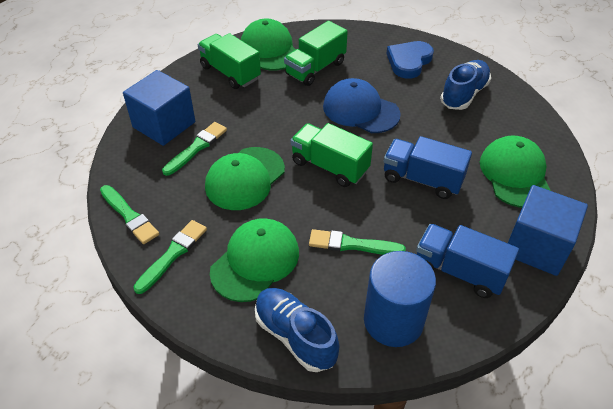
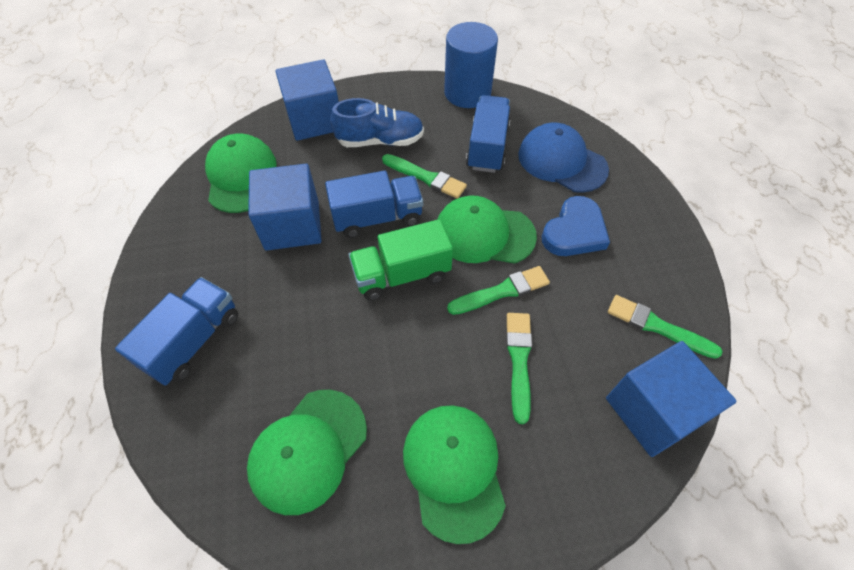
blue cube: [123,70,195,146] [508,185,588,276] = 2 -> [248,164,322,251] [275,59,339,141] [606,341,736,457] = 3
blue shoe: [255,288,339,372] [440,60,491,110] = 2 -> [330,98,424,147] = 1
blue truck: [384,136,472,199] [416,224,519,298] = 2 -> [115,277,238,386] [325,170,423,238] [466,95,510,173] = 3
green truck: [198,33,261,89] [284,21,348,86] [291,123,373,187] = 3 -> [349,219,453,301] = 1

